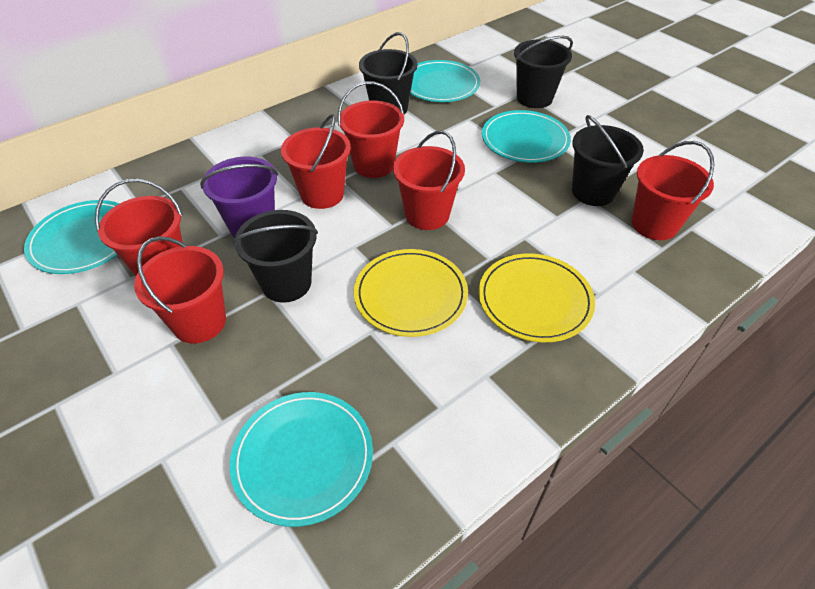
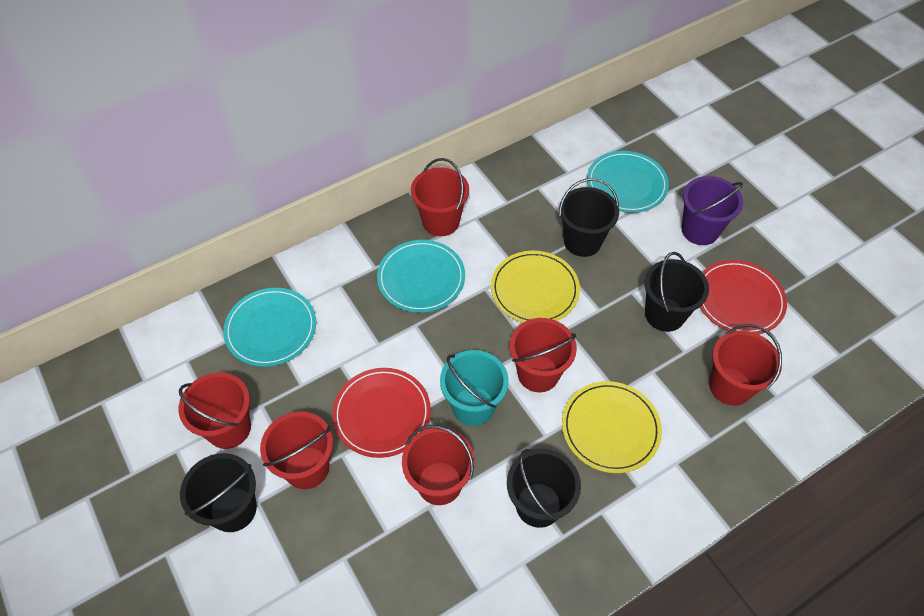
red plate: none = 0 -> [332,368,431,458] [700,260,787,334] = 2
turquoise bucket: none = 0 -> [440,350,509,426] = 1
turquoise plate: [24,200,120,274] [230,392,373,527] [410,60,480,102] [482,110,571,163] = 4 -> [223,288,316,367] [377,240,465,313] [587,151,669,213] = 3

